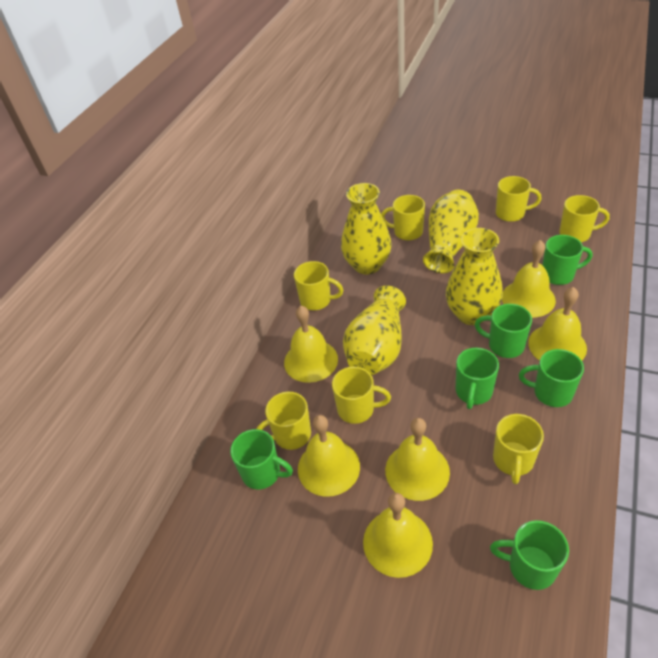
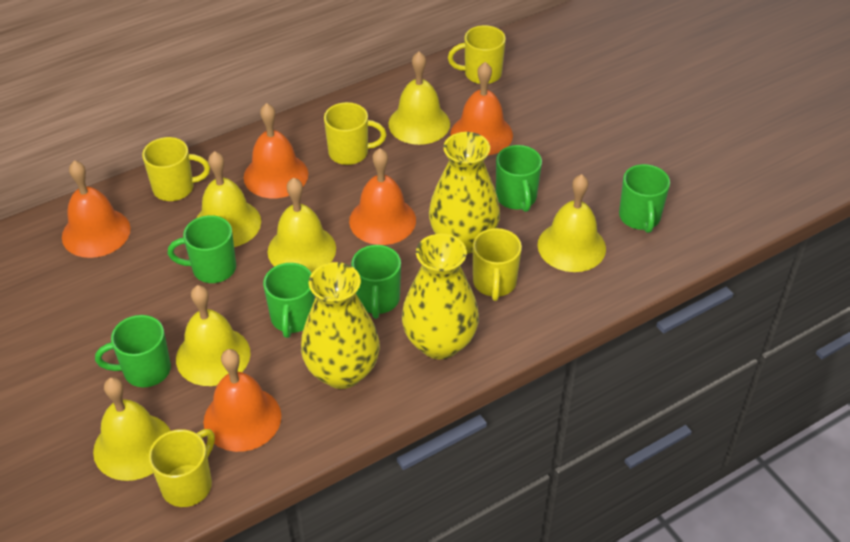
orange bell: none = 0 -> [62,160,131,258] [203,349,281,452] [244,103,308,198] [349,148,416,245] [451,62,513,155] = 5
yellow mug: [256,392,311,450] [294,261,343,310] [332,367,391,424] [381,195,425,241] [493,414,544,484] [496,176,542,222] [559,195,610,242] = 7 -> [142,137,210,201] [148,429,215,507] [324,102,386,165] [448,25,506,84] [473,228,522,301] = 5
yellow vase: [341,183,391,275] [343,286,406,375] [423,190,479,273] [446,228,503,325] = 4 -> [301,262,380,389] [402,234,479,359] [429,132,500,254] = 3

